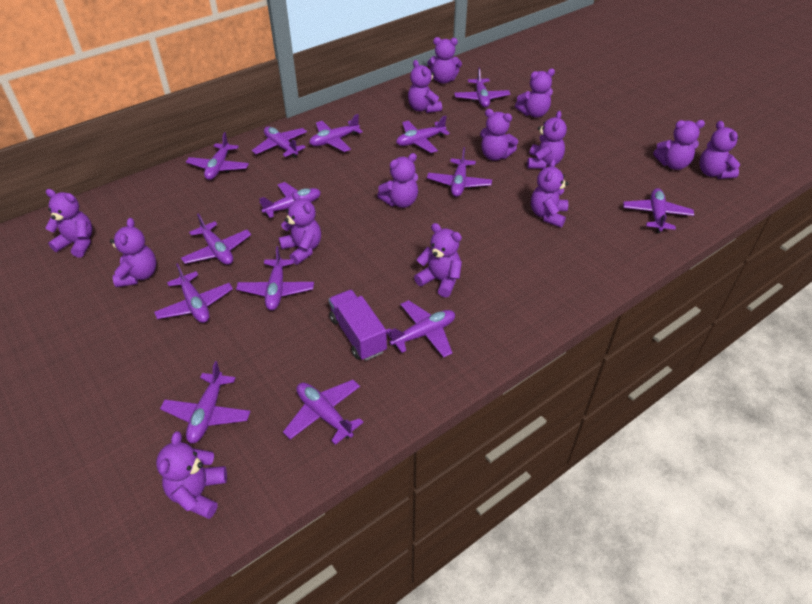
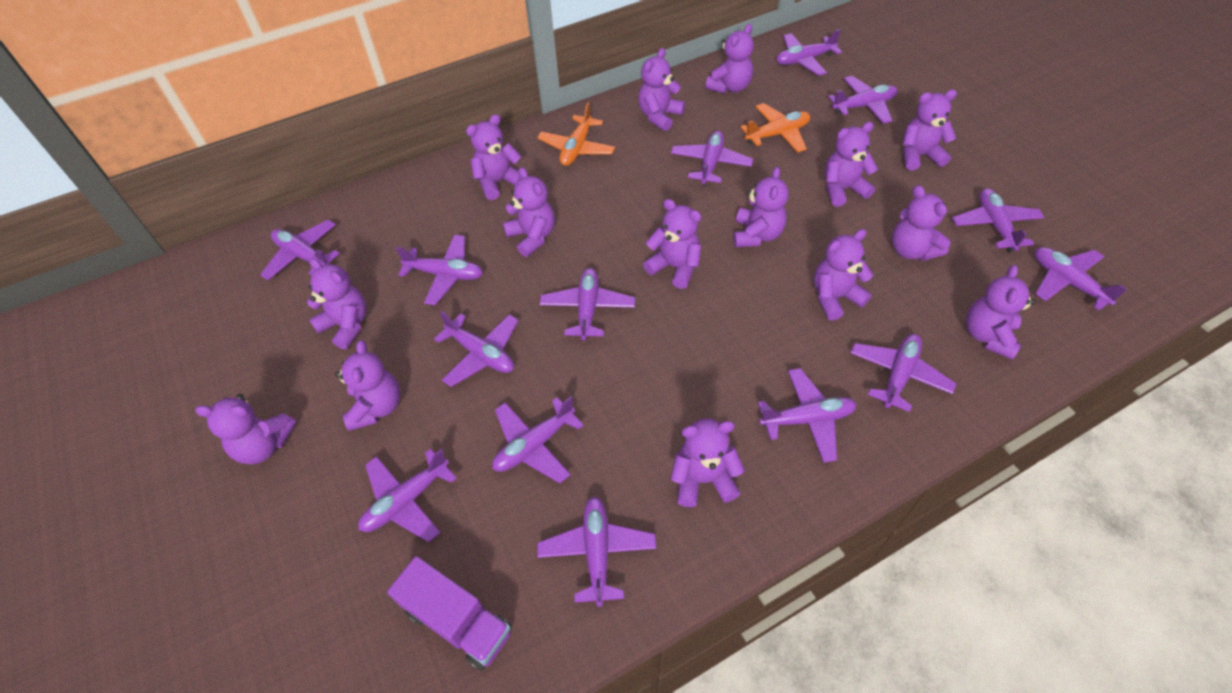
orange plane: none = 0 -> [537,102,615,166] [741,103,810,152] = 2
purple teddy bear: [45,189,92,257] [110,218,157,287] [156,431,227,519] [279,192,321,265] [377,153,418,208] [408,60,442,113] [414,223,462,298] [427,37,462,84] [480,109,518,161] [515,69,555,118] [527,111,567,169] [531,159,568,228] [653,120,705,170] [699,121,740,179] = 14 -> [195,394,296,465] [307,258,367,350] [335,340,400,431] [466,114,522,200] [503,167,555,257] [638,48,685,131] [643,199,701,289] [671,419,745,507] [705,24,754,94] [733,167,789,247] [814,229,873,321] [825,122,878,207] [892,185,951,261] [903,89,957,171] [966,265,1036,360] = 15

